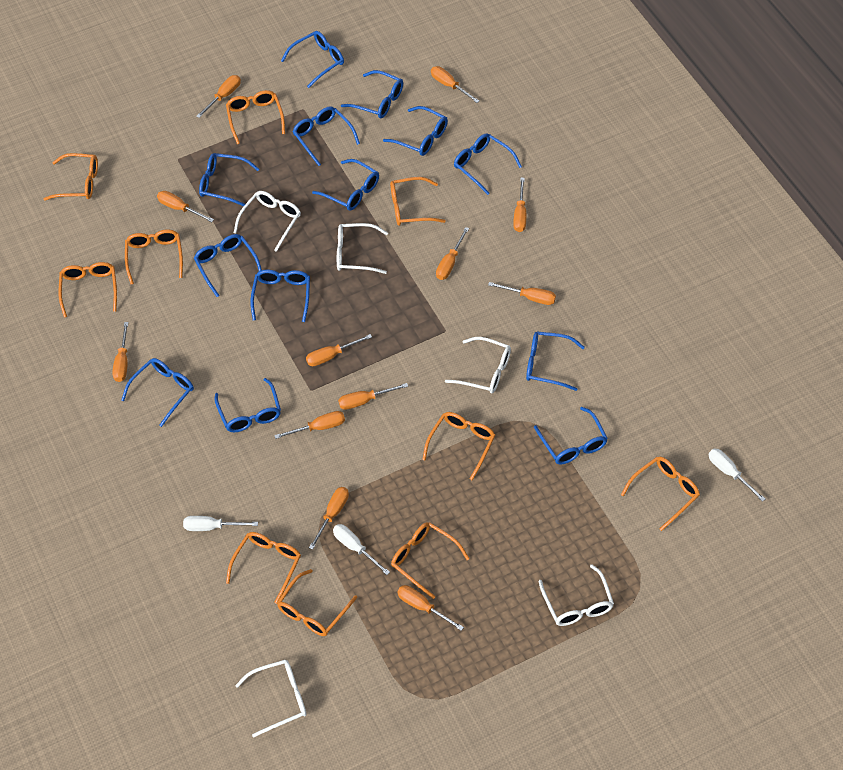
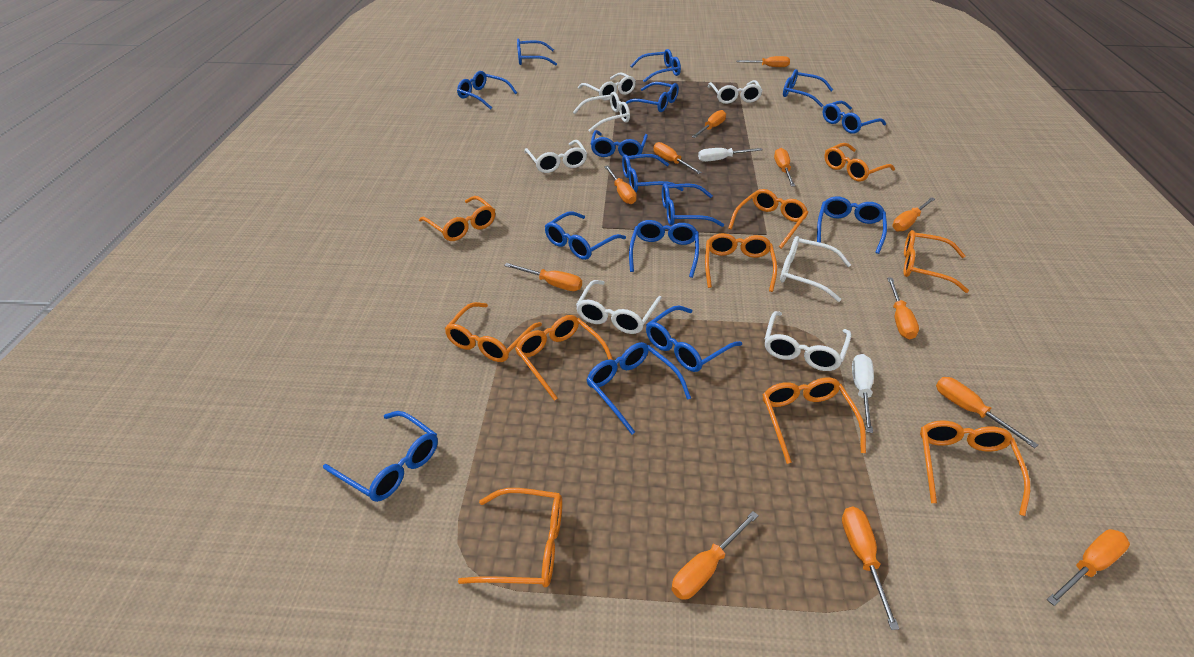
blue glasses: [121,358,194,427] [194,234,262,297] [199,153,259,206] [215,378,281,432] [250,270,310,322] [281,31,344,88] [292,106,360,166] [312,159,379,211] [341,70,403,118] [383,106,448,156] [454,133,522,195] [526,332,585,391] [534,407,608,465] = 13 -> [323,411,438,502] [457,71,517,110] [517,39,557,65] [545,211,626,260] [587,342,691,435] [590,130,648,157] [622,154,684,192] [625,82,679,112] [629,220,699,278] [631,49,681,83] [646,306,742,372] [662,183,724,227] [783,69,833,107] [817,196,887,254] [822,101,886,134] = 15
white glasses: [234,191,301,252] [235,660,307,737] [337,223,388,274] [445,337,511,393] [538,564,614,626] = 5 -> [524,140,587,173] [573,92,630,132] [576,280,662,334] [578,72,636,101] [708,80,763,104] [765,311,851,371] [780,236,851,302] = 7
white screwdriver: [183,516,258,531] [333,524,390,575] [709,448,765,502] = 3 -> [698,148,762,162] [852,354,874,433] = 2

